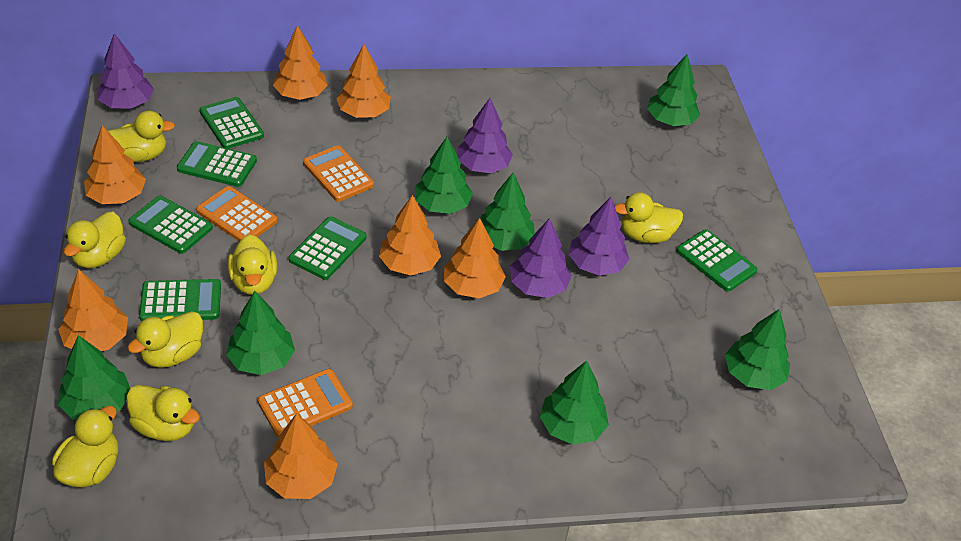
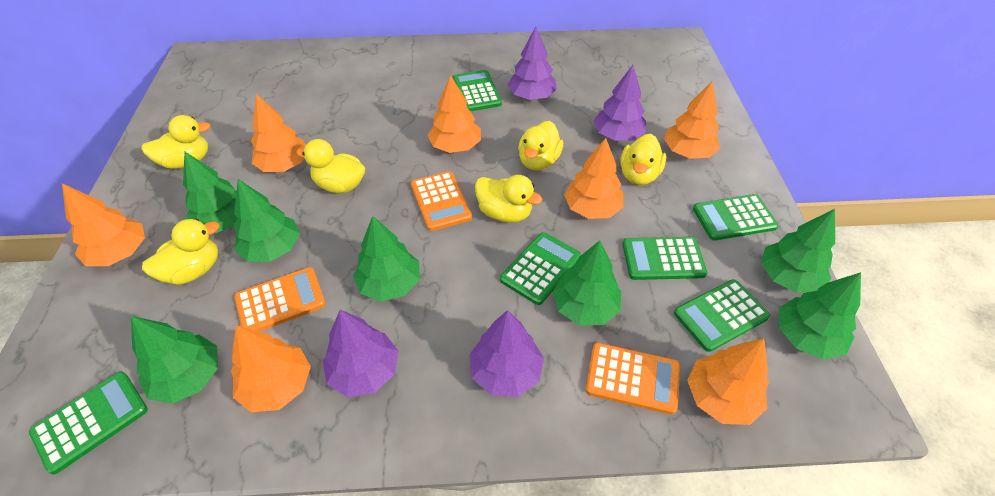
yellow duck: [52,406,118,487] [64,212,126,268] [107,111,175,162] [126,385,200,441] [128,311,203,368] [227,234,277,295] [615,192,683,243] = 7 -> [141,115,211,169] [142,219,220,285] [296,139,365,193] [475,175,542,223] [518,121,563,171] [620,134,666,185] = 6

